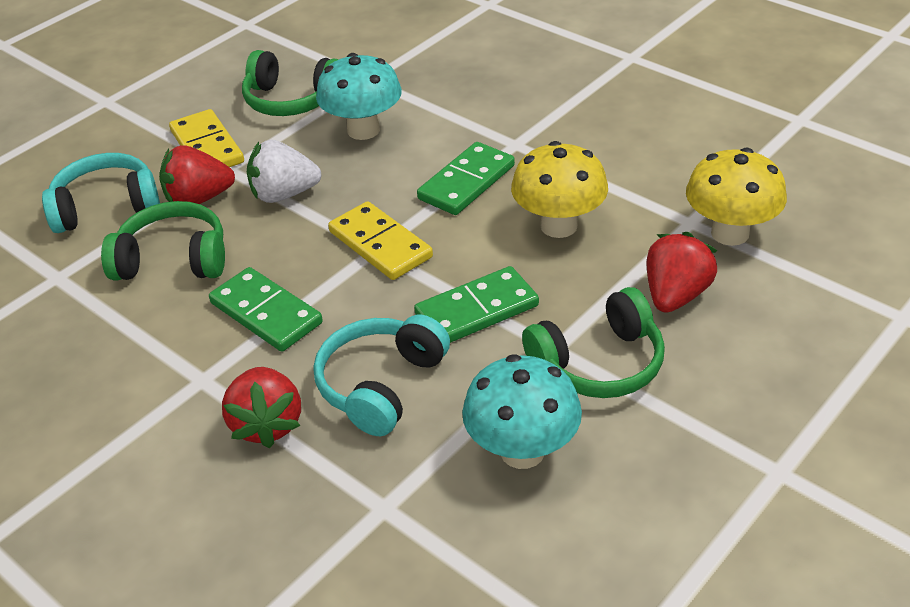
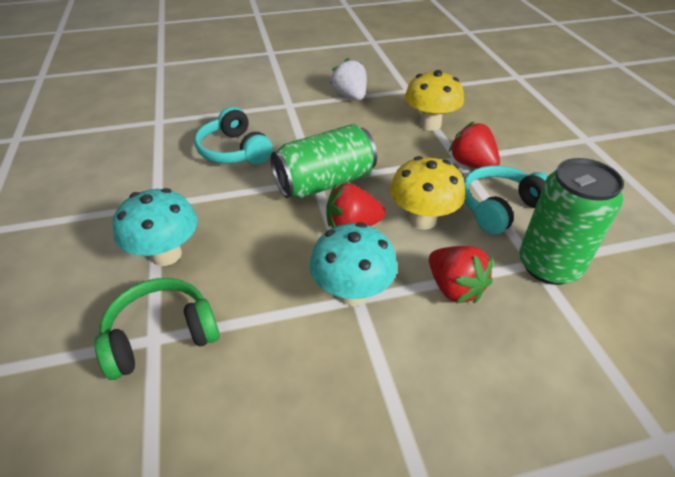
green can: none = 0 -> [270,124,377,198] [519,158,624,285] = 2
green domino: [209,267,323,352] [414,266,539,343] [417,142,515,215] = 3 -> none = 0
green headphones: [101,201,225,280] [242,50,339,116] [522,287,665,398] = 3 -> [95,278,220,380] = 1
yellow domino: [169,109,244,167] [328,201,433,280] = 2 -> none = 0

